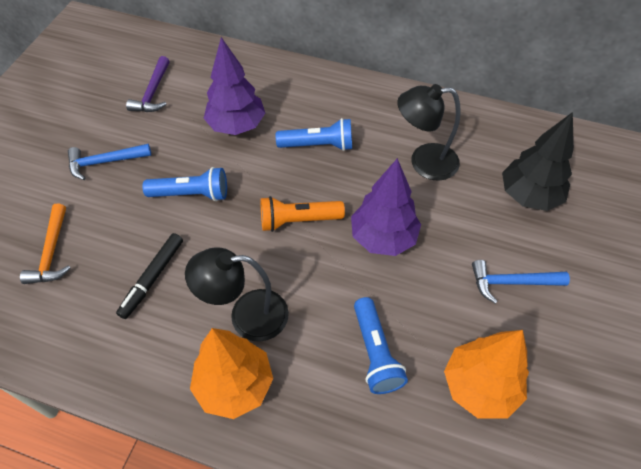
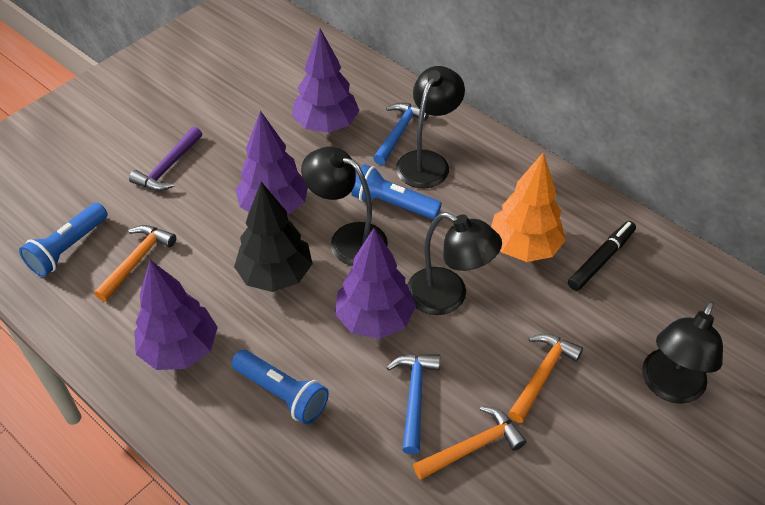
black lamp: [185,247,289,341] [397,84,461,181] = 2 -> [301,147,388,266] [396,66,465,188] [407,212,502,315] [642,301,723,404] = 4
orange flashlight: [261,196,345,232] = 1 -> none = 0
orange hammer: [20,204,71,284] = 1 -> [94,225,176,302] [413,406,526,480] [508,334,583,423] = 3
orange tree: [190,328,273,419] [444,330,529,419] = 2 -> [491,152,566,262] = 1
purple tree: [203,37,265,135] [351,158,421,256] = 2 -> [134,260,218,370] [236,111,308,215] [292,29,360,133] [335,228,416,339] = 4

